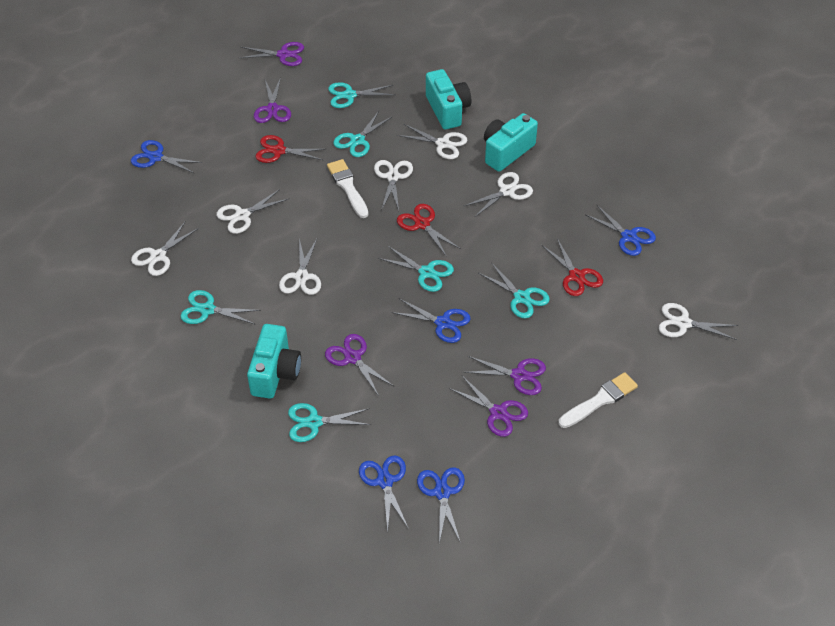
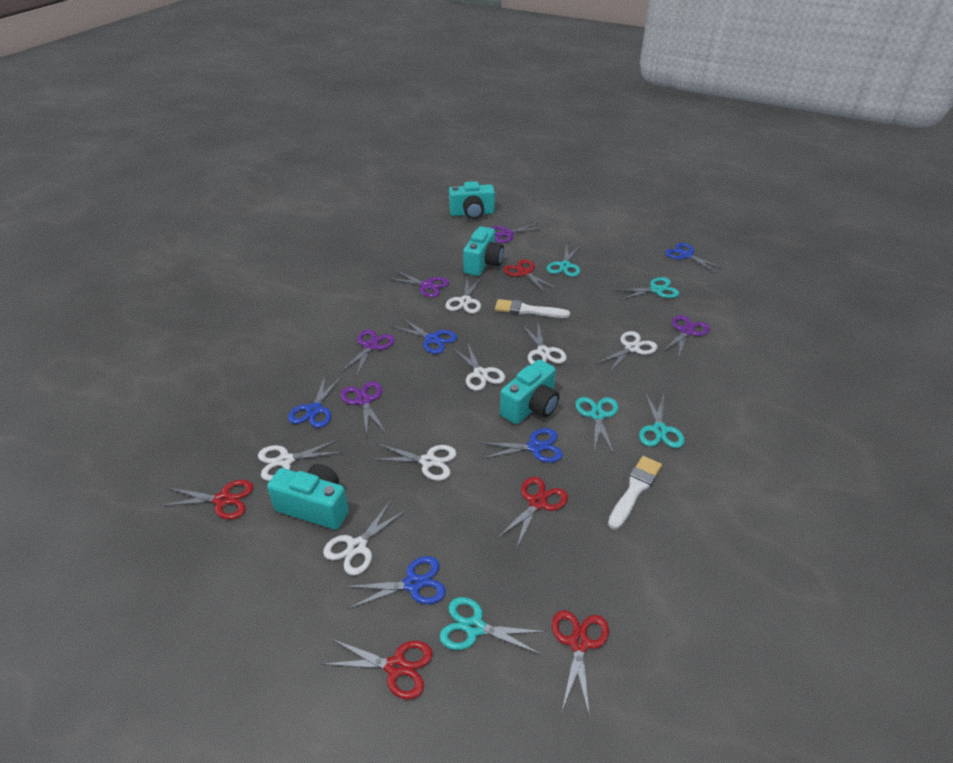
red scissors: [255,135,326,163] [397,204,461,257] [542,238,603,296] = 3 -> [160,480,253,519] [322,639,433,700] [497,477,568,549] [503,259,558,293] [552,610,609,717] = 5
turquoise camera: [247,324,301,399] [426,69,471,129] [484,113,538,172] = 3 -> [267,464,349,530] [449,181,495,219] [463,226,504,276] [500,359,559,424] = 4
turquoise scissors: [181,290,261,325] [288,403,371,442] [328,82,395,108] [333,111,392,157] [378,246,454,292] [479,262,550,319] = 6 -> [439,597,546,655] [547,244,580,277] [575,397,618,454] [614,277,679,300] [639,392,685,448] = 5

